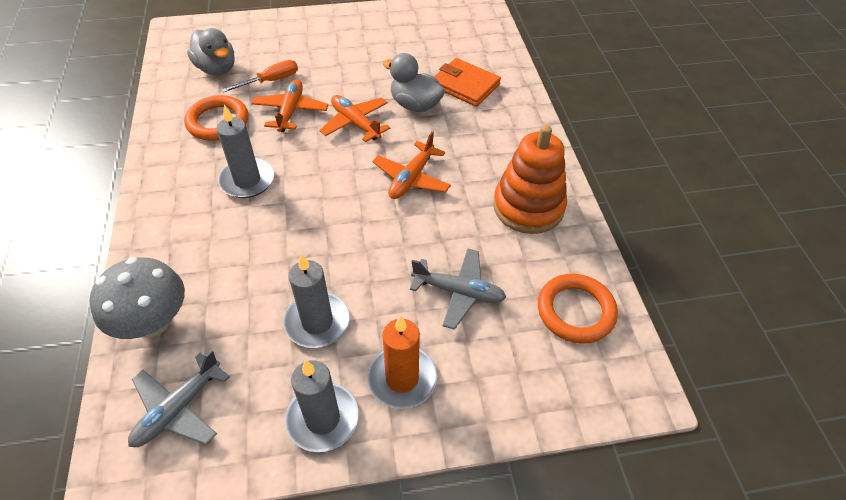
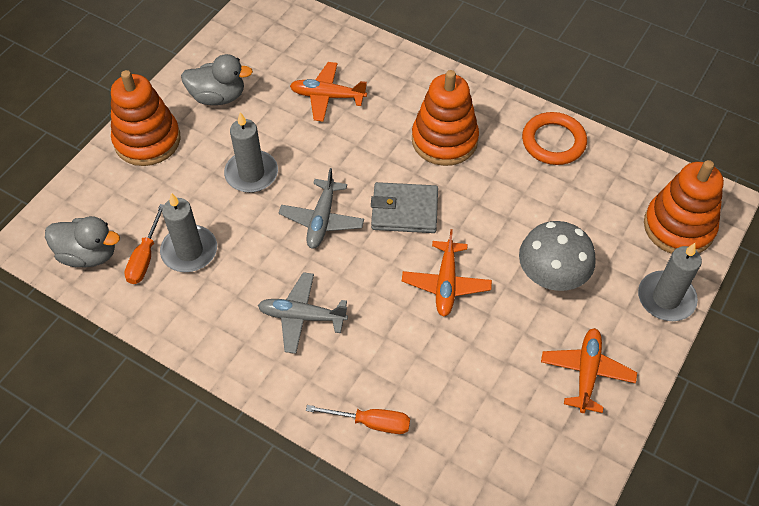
grey wallet: none = 0 -> [371,182,438,233] = 1
orange candle: [367,315,437,409] = 1 -> none = 0
orange ring: [184,95,248,141] [538,274,618,344] = 2 -> [522,112,587,165] = 1
orange screwdriver: [222,60,298,93] = 1 -> [124,204,164,284] [306,405,410,434] = 2
orange stacking toy: [493,125,567,234] = 1 -> [111,70,180,166] [412,70,479,166] [644,160,724,254] = 3
orange wallet: [434,58,501,107] = 1 -> none = 0

